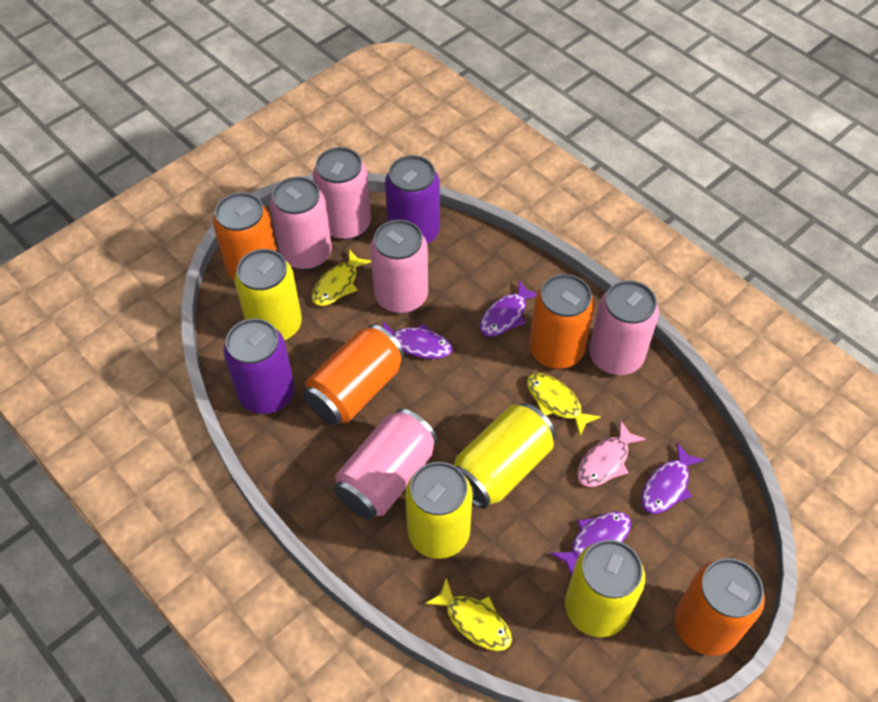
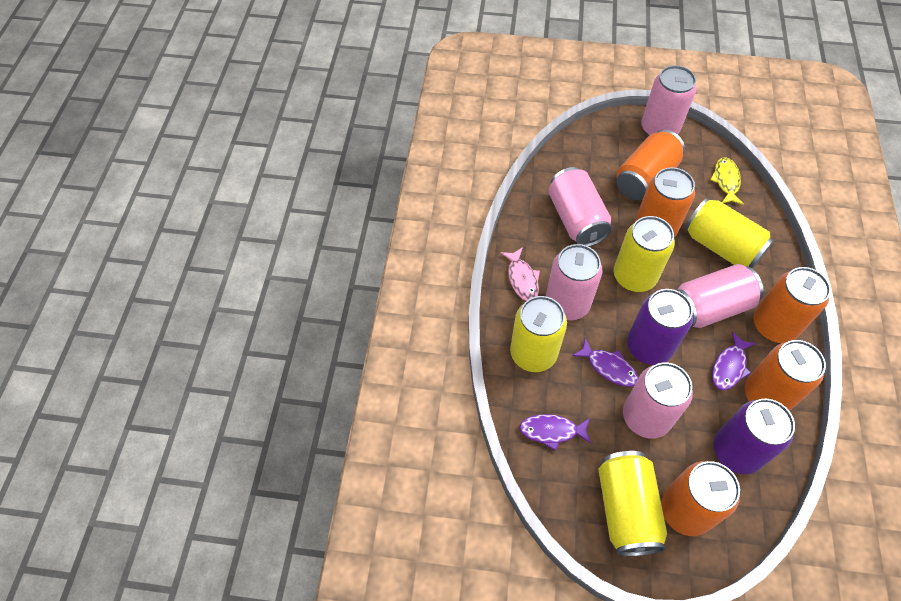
orange can: [213,192,277,281] [303,324,405,425] [529,274,595,369] [675,558,765,656] = 4 -> [617,130,685,200] [635,167,695,238] [661,461,740,536] [745,340,826,411] [753,267,831,343] = 5
purple fish: [383,321,452,359] [480,280,537,337] [550,511,631,577] [641,443,705,514] = 4 -> [519,414,592,451] [572,338,638,387] [712,331,756,390] = 3
yellow fish: [312,249,371,306] [425,578,512,651] [527,373,601,436] = 3 -> [710,157,744,205] = 1

